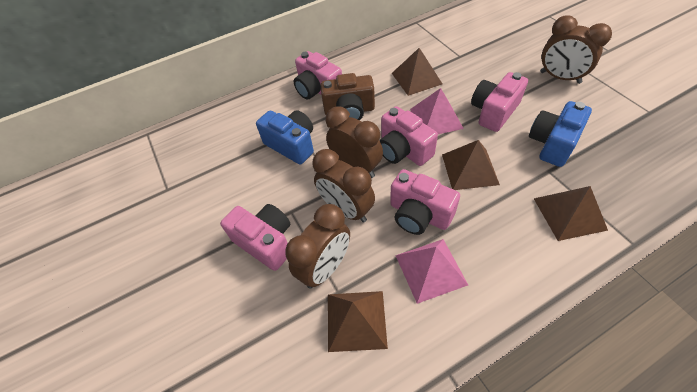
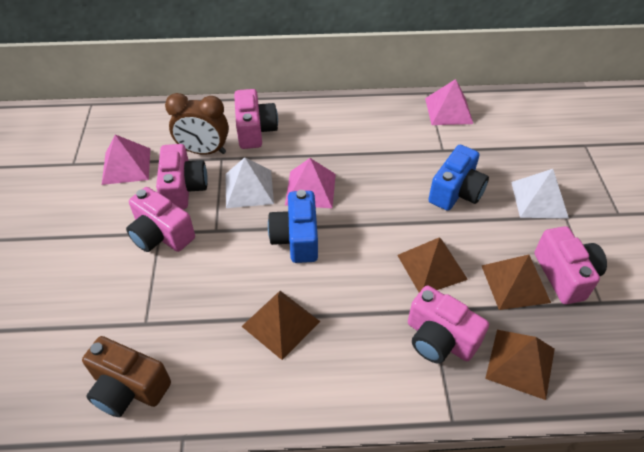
brown clock: [285,204,350,289] [312,149,375,223] [325,107,383,178] [540,15,612,84] = 4 -> [165,93,229,155] = 1
pink pyramid: [395,239,468,304] [410,88,464,134] = 2 -> [102,135,151,185] [285,158,336,208] [425,79,473,125] = 3
white pyramid: none = 0 -> [225,157,274,208] [511,169,569,219] = 2

